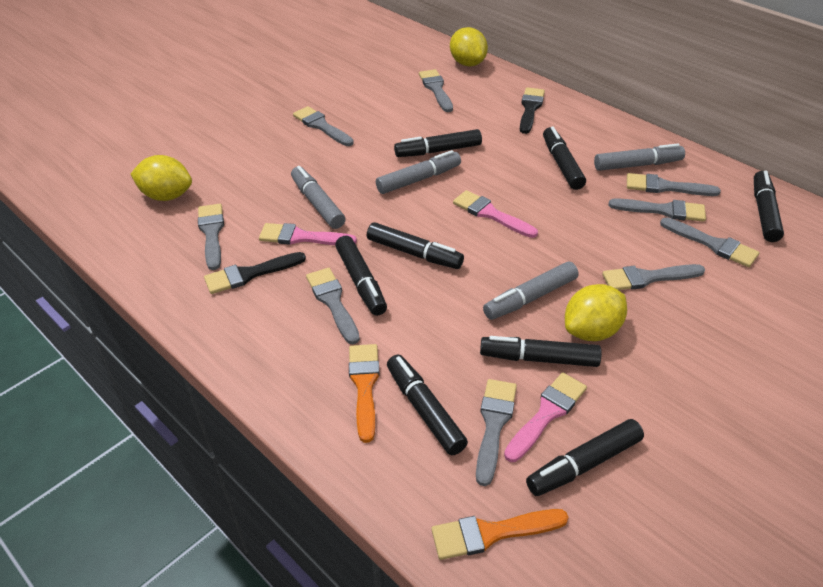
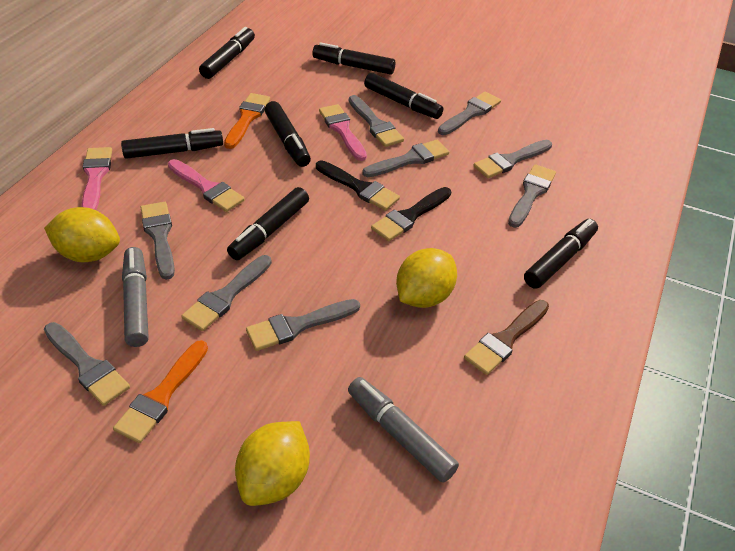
black marker: [335,236,387,316] [367,222,464,269] [387,355,468,455] [394,129,482,157] [480,336,602,367] [526,419,644,496] [543,127,586,190] [754,170,784,242] = 8 -> [121,128,223,159] [199,27,255,79] [227,187,309,260] [265,101,311,167] [312,42,395,75] [364,73,443,119] [524,219,598,289] = 7
brown brush: none = 0 -> [464,300,549,375] = 1
grey marker: [291,166,345,229] [376,150,461,194] [483,262,578,320] [594,143,685,171] = 4 -> [122,247,149,347] [348,377,459,483] = 2

